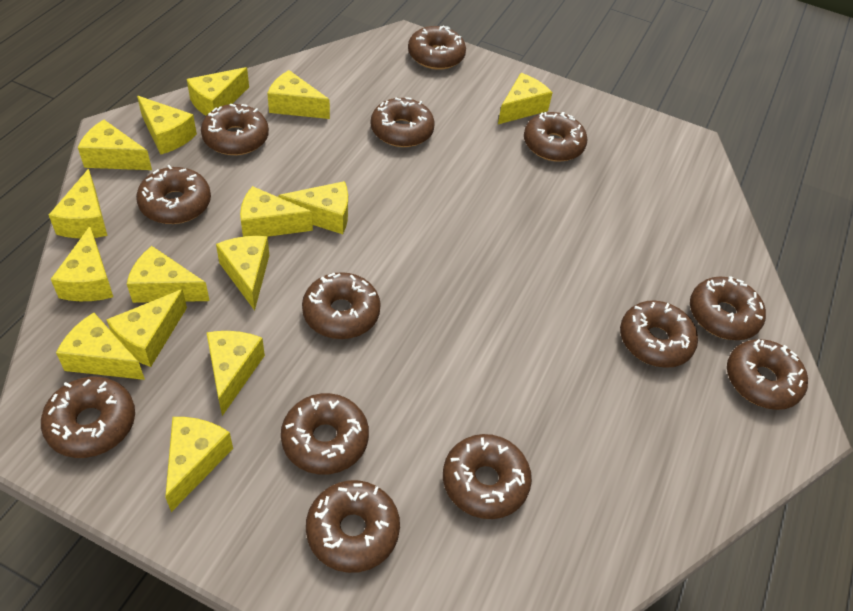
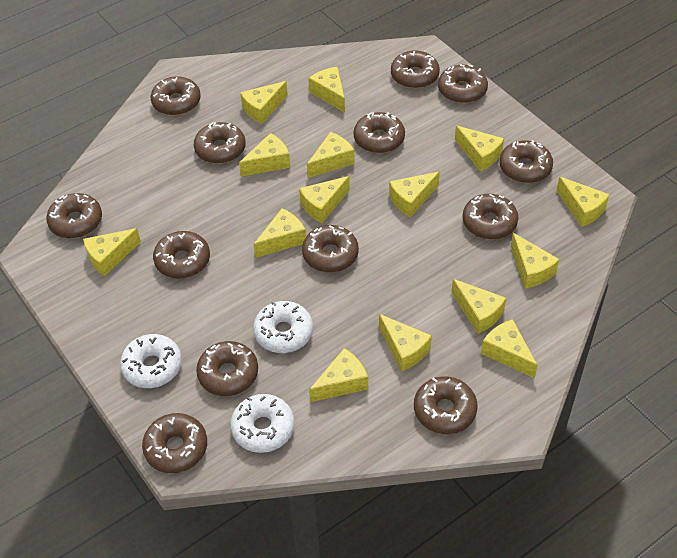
white donut: none = 0 -> [120,334,182,388] [230,394,295,453] [253,301,313,353] = 3

